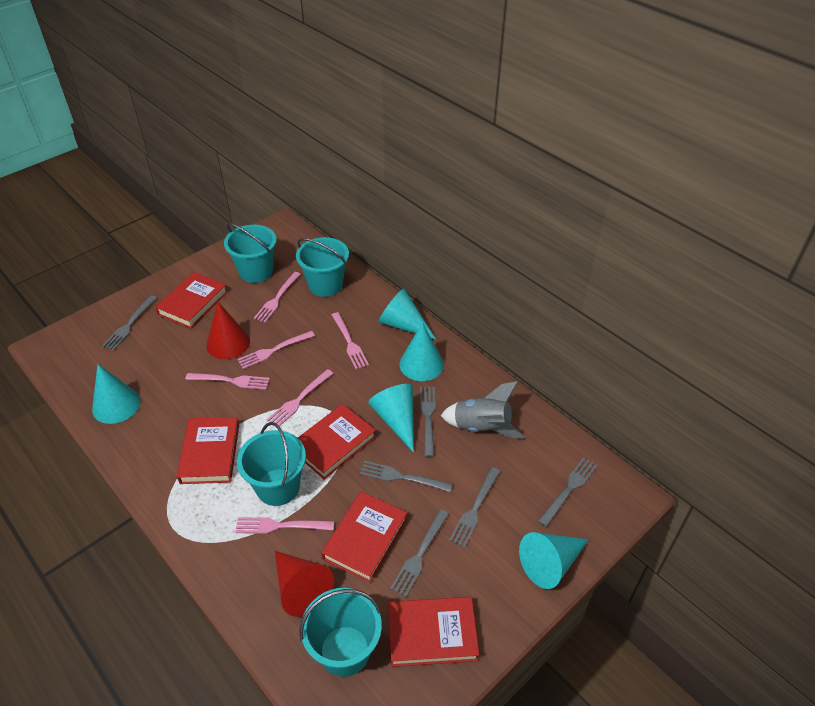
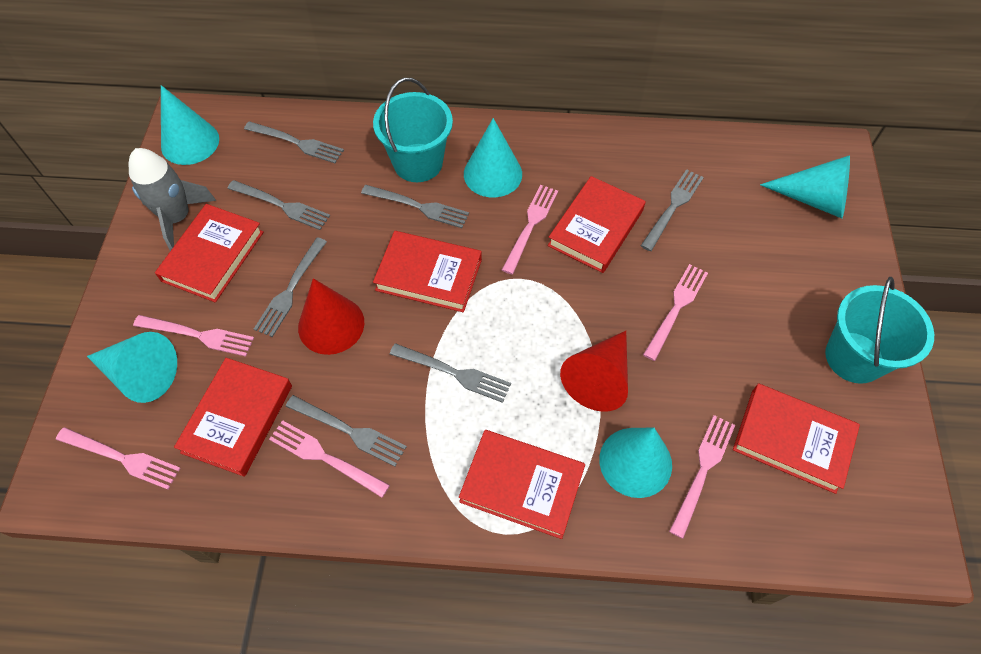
grey fork: [102,295,157,350] [359,461,452,492] [390,509,449,597] [420,387,436,457] [449,467,500,548] [538,457,598,527] = 6 -> [227,180,330,230] [244,121,344,163] [254,237,327,337] [286,395,407,467] [361,185,469,228] [390,343,511,403] [641,169,704,251] = 7
red book: [155,272,228,329] [177,417,239,484] [298,404,376,480] [321,492,407,583] [388,597,479,667] = 5 -> [155,204,264,302] [174,358,292,477] [373,231,482,312] [459,430,585,539] [548,176,645,273] [733,383,860,494] = 6
turquoise bucket: [224,223,277,283] [237,422,306,506] [296,237,349,297] [299,588,382,677] = 4 -> [373,78,453,182] [825,277,934,384] = 2

